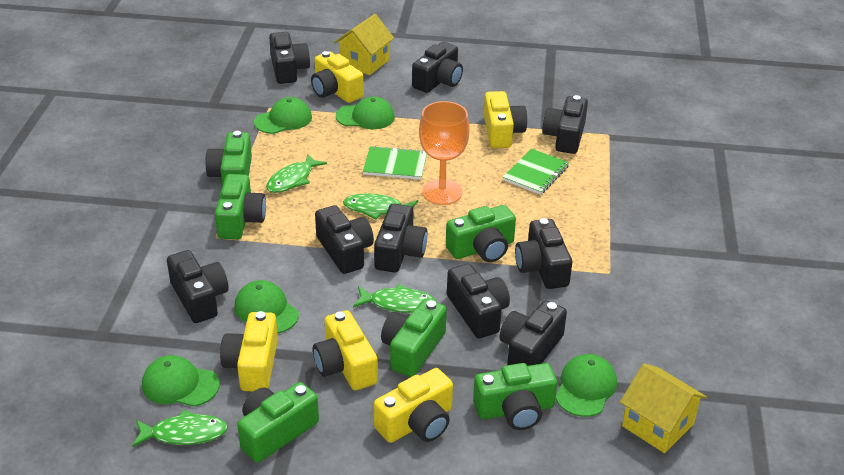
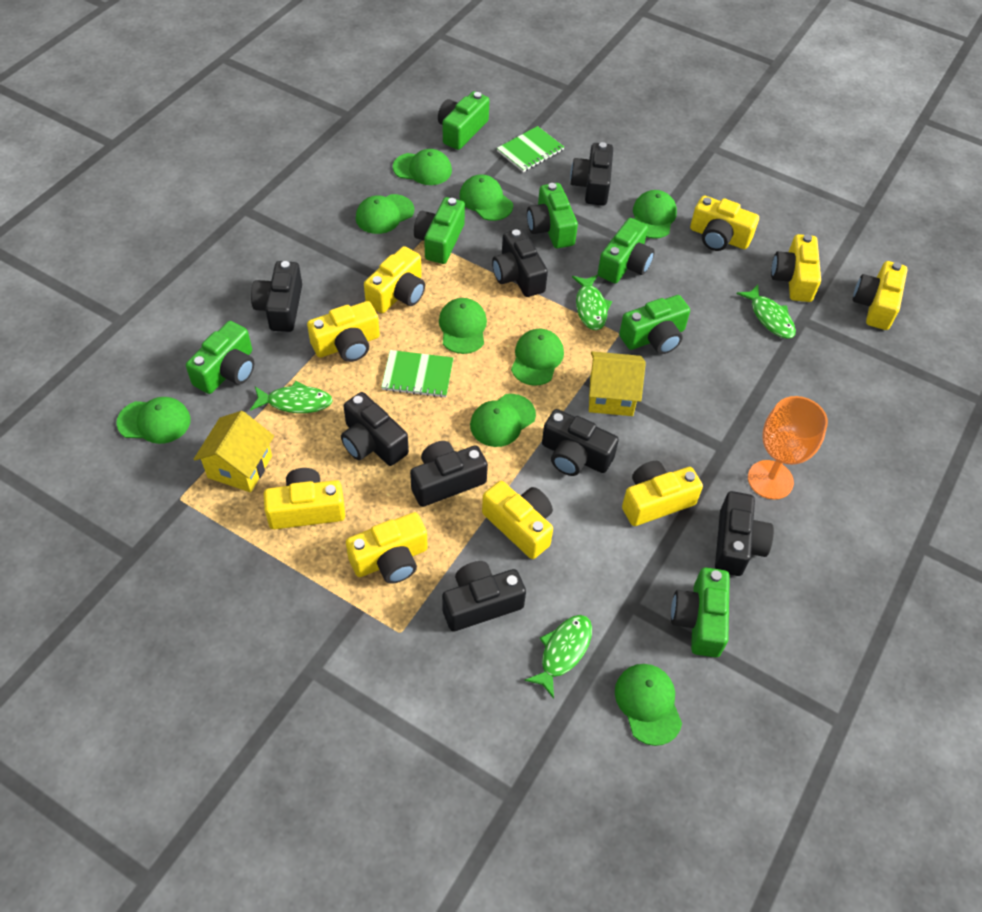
black camera: [167,250,229,323] [269,32,310,84] [315,205,374,274] [374,204,428,273] [412,42,463,93] [447,264,510,338] [500,300,567,366] [515,218,572,289] [542,95,588,154] = 9 -> [251,261,302,332] [341,392,409,466] [410,441,488,507] [442,561,526,632] [492,229,548,297] [542,409,619,476] [570,142,613,206] [715,491,774,576] = 8
green camera: [205,131,252,187] [215,174,266,239] [237,382,319,463] [381,299,447,377] [446,205,516,262] [473,363,557,430] = 6 -> [186,321,254,394] [414,197,465,264] [438,91,489,150] [527,183,578,248] [598,218,655,283] [619,295,690,354] [671,567,730,657] = 7
green cap: [142,355,220,407] [234,280,299,333] [254,97,312,134] [336,97,395,129] [555,354,617,417] = 5 -> [116,397,191,444] [356,194,414,234] [393,149,452,185] [439,298,487,354] [459,174,513,221] [470,394,536,447] [511,329,564,386] [615,664,682,746] [633,190,677,239] = 9
yellow camera: [220,311,278,392] [311,51,364,103] [313,310,378,390] [374,368,453,443] [484,91,527,148] = 5 -> [264,468,345,529] [307,301,380,362] [346,512,428,584] [364,246,425,313] [482,481,553,559] [622,461,703,526] [690,196,759,251] [771,234,821,302] [853,261,907,330] = 9

